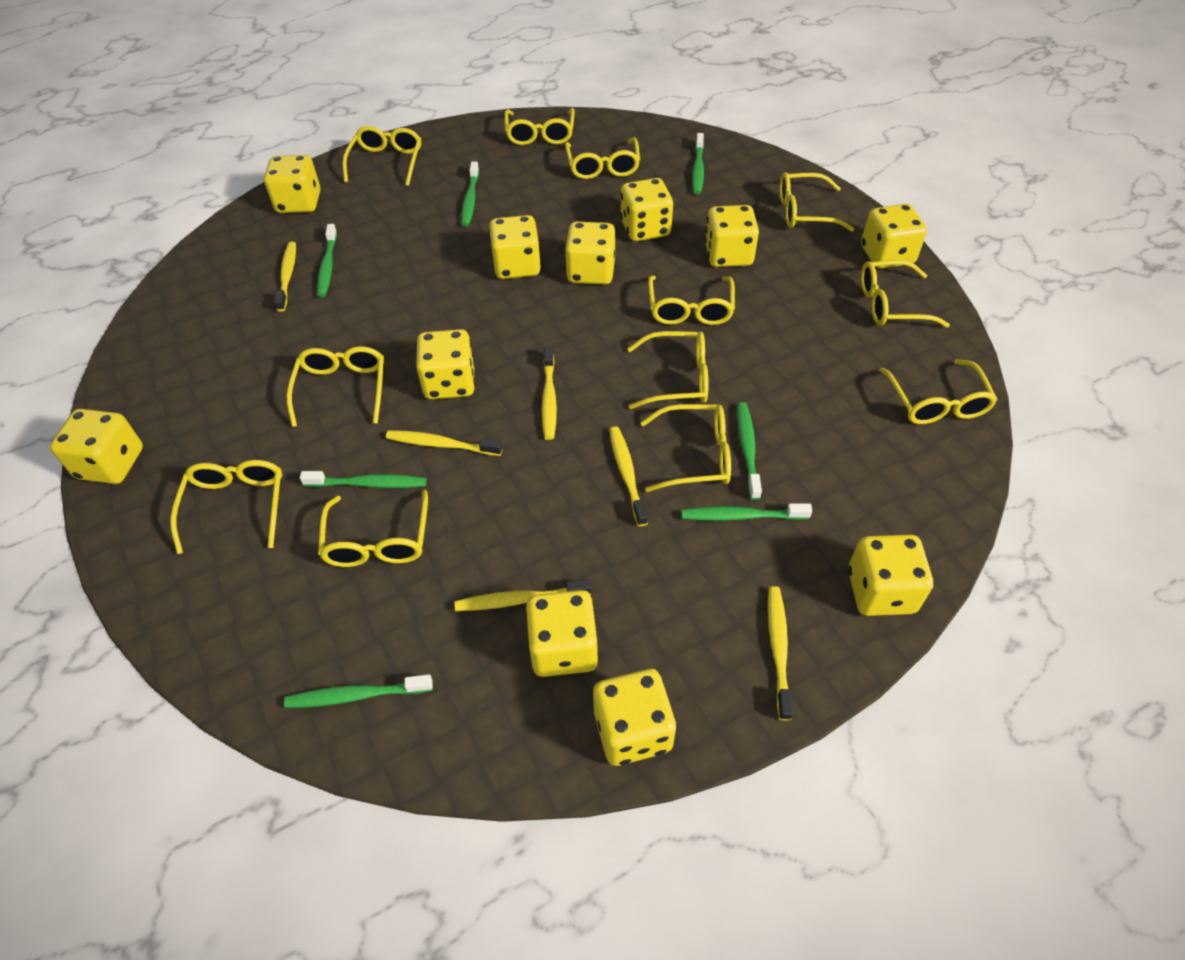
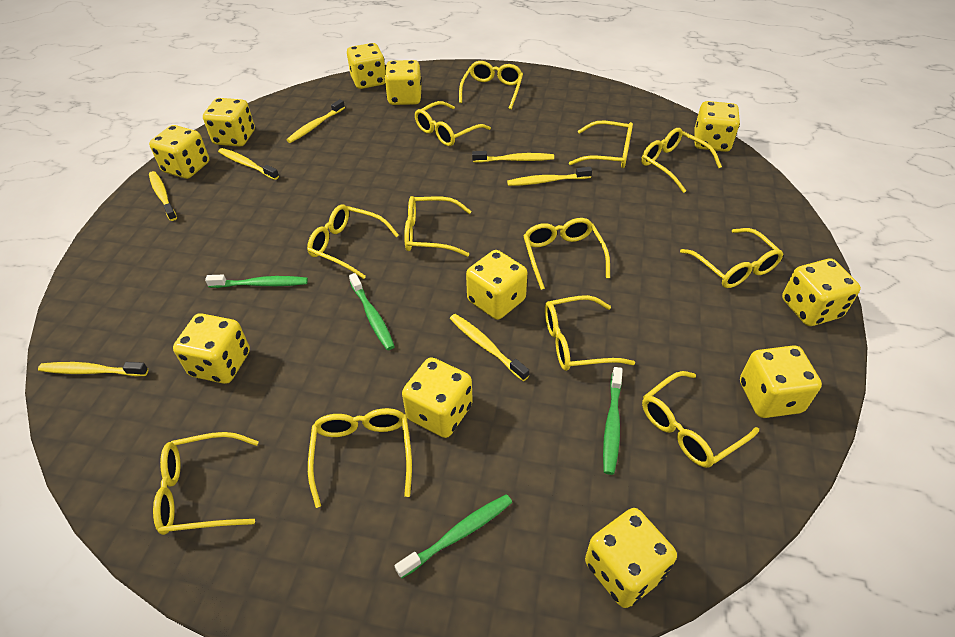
green toothbrush: [284,674,433,708] [300,471,427,488] [317,224,337,297] [461,161,479,226] [681,503,812,521] [692,133,704,194] [737,402,762,500] = 7 -> [205,275,308,288] [349,273,395,350] [395,494,512,579] [603,367,623,475] = 4
yellow toothbrush: [274,242,296,312] [386,430,502,456] [454,579,591,611] [542,346,557,440] [609,426,648,526] [768,586,793,721] = 6 -> [38,362,148,376] [149,171,177,221] [218,148,279,180] [286,99,345,143] [450,314,529,381] [472,151,554,163] [507,167,592,186] = 7

